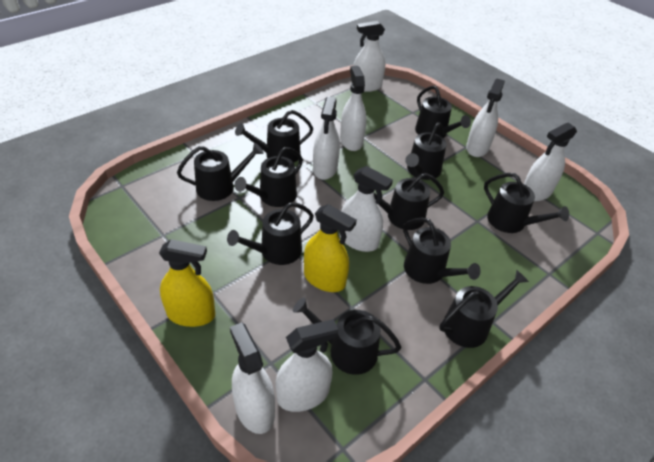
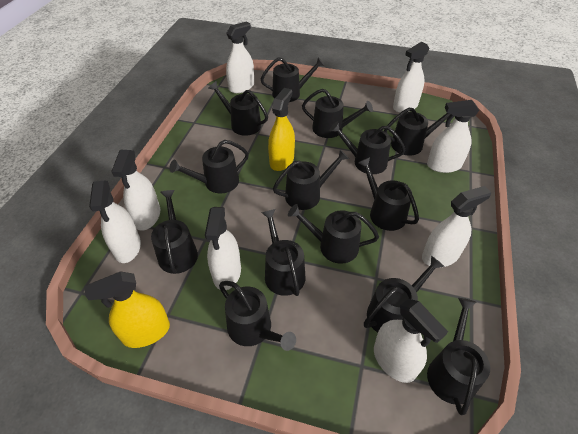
black watering can: [177,143,264,201] [227,202,314,265] [235,110,313,163] [235,147,303,207] [293,298,401,375] [374,173,444,230] [403,217,480,284] [405,122,447,180] [415,86,471,138] [439,270,529,348] [484,173,569,233] = 11 -> [151,190,198,274] [169,140,249,194] [208,81,268,136] [219,281,296,351] [261,57,325,102] [261,209,305,296] [273,149,349,210] [288,204,379,264] [302,89,373,138] [329,121,405,174] [358,157,419,231] [364,256,445,333] [384,108,450,156] [427,298,490,415] = 14

